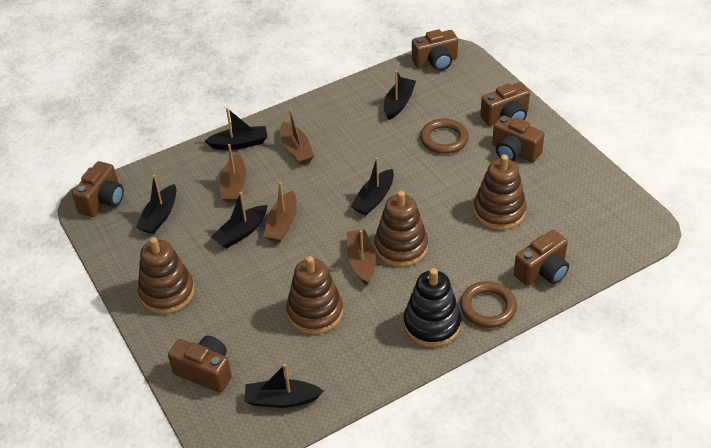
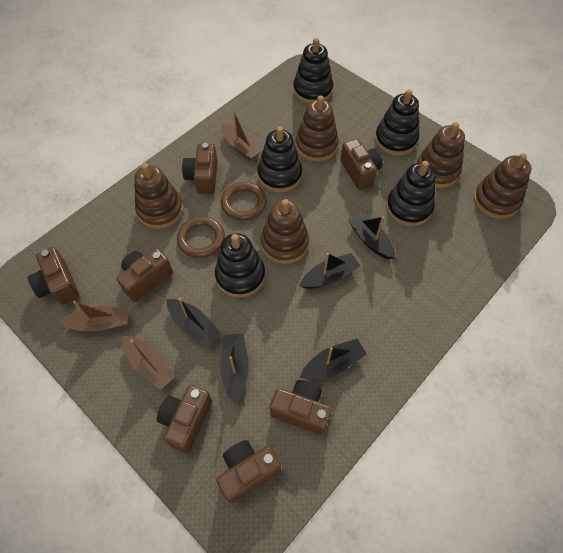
black boat: [136,175,176,234] [205,108,268,150] [211,192,268,249] [244,364,323,408] [351,157,394,216] [384,70,416,120] = 6 -> [166,298,221,347] [220,334,249,404] [299,253,360,289] [300,339,367,380] [348,212,395,259] = 5
black stacking toy: [404,268,461,347] = 1 -> [215,233,265,298] [258,126,302,192] [293,38,333,104] [375,89,419,156] [386,161,436,226] = 5
brown boat: [220,144,246,202] [263,182,297,242] [280,109,314,165] [347,229,376,285] = 4 -> [58,301,128,332] [123,336,175,390] [221,111,262,160] = 3
brown camera: [72,161,124,217] [168,336,232,393] [412,30,458,71] [480,82,530,126] [492,115,544,162] [514,230,569,286] = 6 -> [28,247,79,305] [117,249,173,302] [157,385,212,453] [182,143,218,194] [216,440,281,503] [270,380,332,435] [340,139,383,190] = 7
brown stacking toy: [138,237,195,314] [286,256,343,334] [374,191,428,267] [473,154,526,230] = 4 -> [134,163,183,229] [261,199,309,264] [295,95,339,162] [417,122,465,188] [473,153,531,219] = 5

